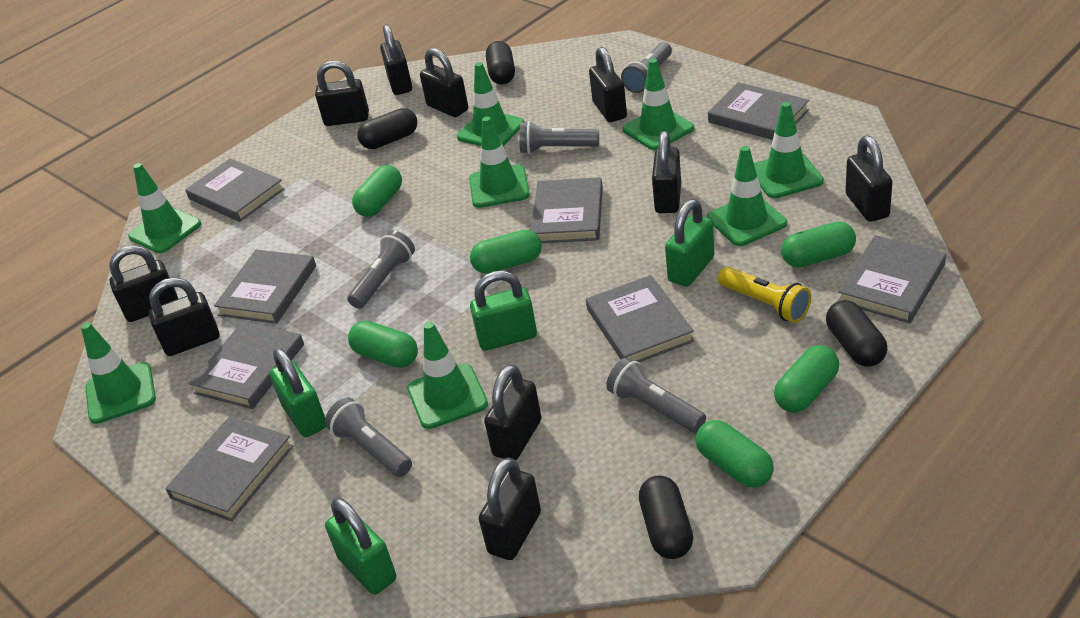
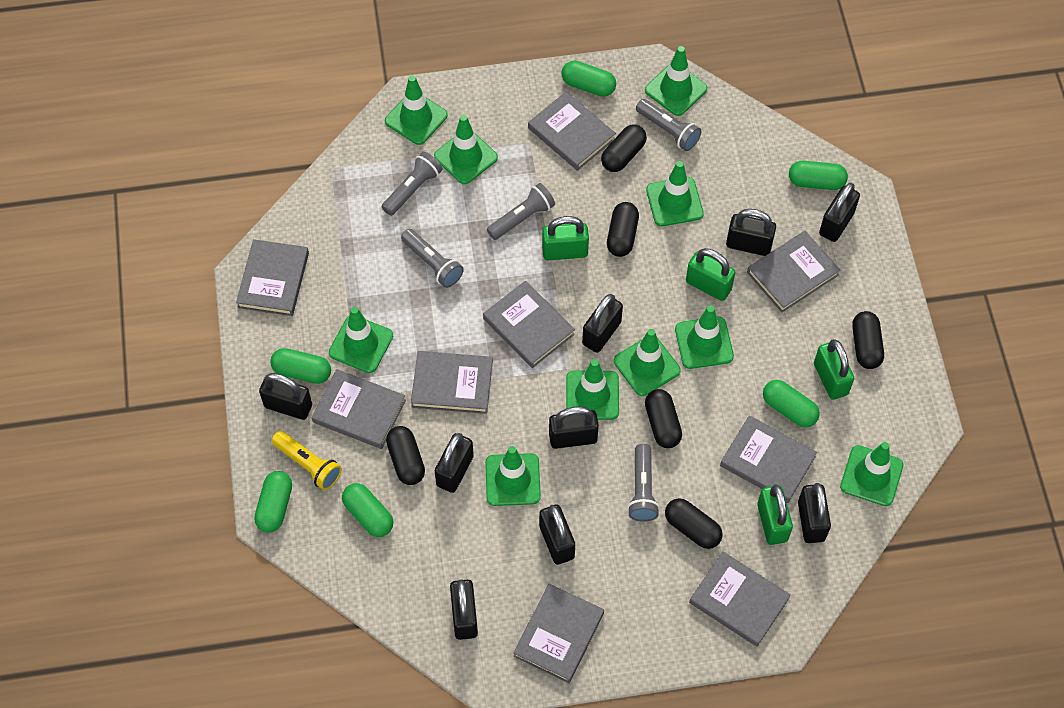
black capsule: [357,108,417,149] [486,41,515,84] [639,475,693,559] [826,300,887,367] = 4 -> [386,426,425,485] [601,124,647,172] [607,202,639,257] [645,389,682,448] [665,498,723,549] [852,311,884,369] = 6
black padlock: [109,245,178,322] [149,278,219,356] [315,61,369,126] [380,24,412,95] [420,48,468,117] [479,457,541,560] [484,364,541,460] [589,47,627,122] [652,131,681,213] [846,136,892,222] = 10 -> [259,373,312,420] [435,433,474,493] [450,580,478,640] [539,504,575,565] [549,406,599,449] [582,294,623,353] [726,209,776,256] [798,483,831,543] [819,183,860,242] = 9
green traffic cone: [81,322,156,424] [128,163,201,253] [407,322,488,429] [457,62,524,146] [469,116,530,208] [623,58,694,150] [707,146,787,246] [754,102,824,198] = 8 -> [329,307,393,373] [385,75,448,145] [434,115,498,184] [485,446,541,506] [566,359,619,420] [614,329,681,396] [645,46,707,116] [646,161,704,226] [675,305,734,369] [840,442,903,506] = 10
grey book: [165,416,294,522] [185,158,284,222] [189,321,304,409] [214,250,316,324] [531,177,603,243] [586,275,694,362] [708,82,809,140] [838,235,946,323] = 8 -> [236,239,309,316] [312,369,406,449] [411,351,493,414] [483,280,575,368] [513,584,604,683] [528,91,616,171] [689,552,791,647] [720,415,817,503] [747,231,840,313] = 9

